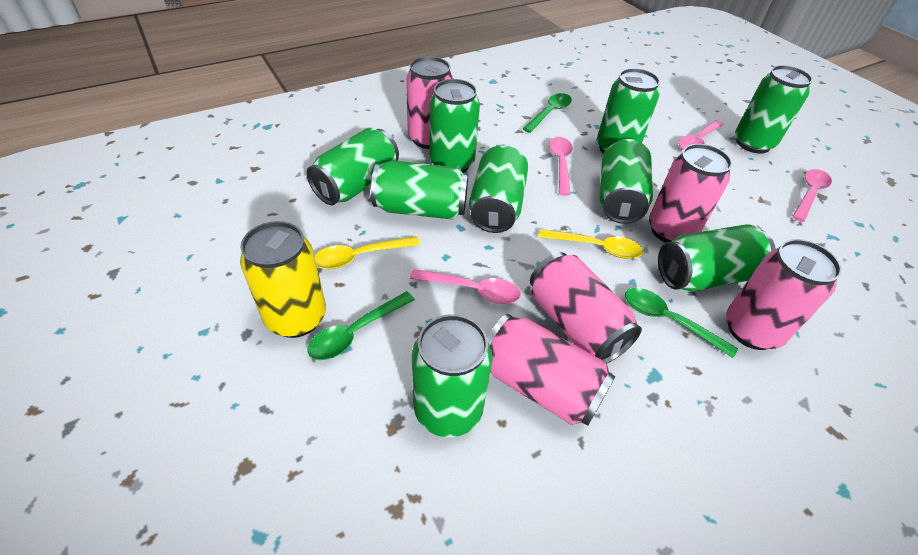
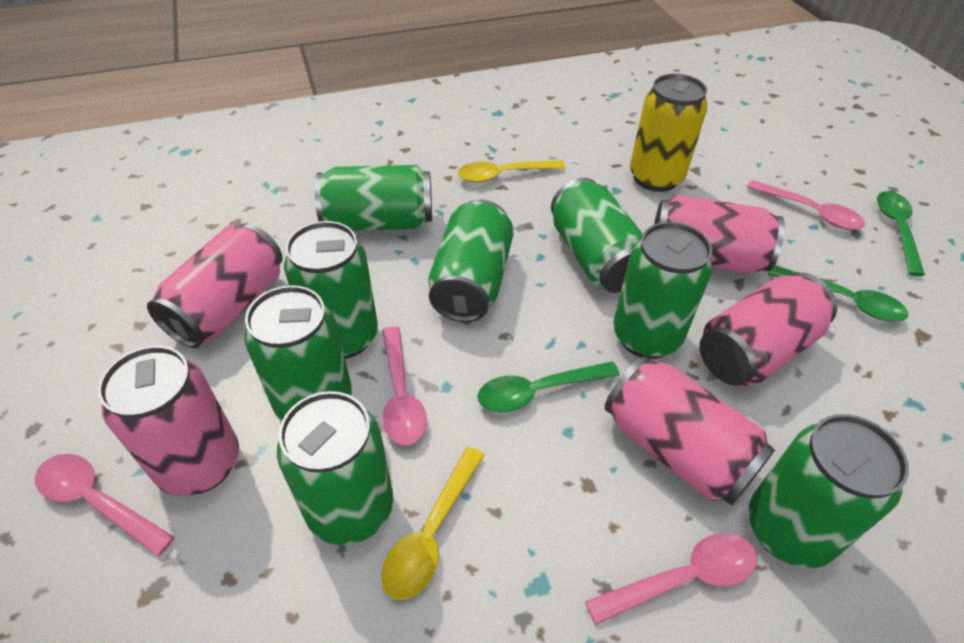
green can: [306,128,399,205] [371,160,468,220] [412,314,493,437] [429,79,480,173] [469,145,528,233] [597,68,660,154] [599,139,653,224] [658,224,776,291] [735,65,813,154] = 9 -> [244,285,352,421] [277,391,393,545] [284,221,378,359] [315,165,432,230] [428,199,514,322] [551,178,643,293] [613,222,712,359] [748,414,909,568] = 8

